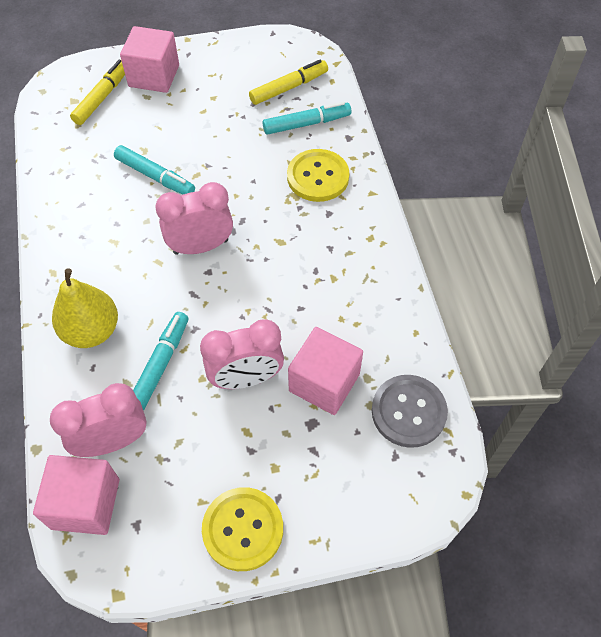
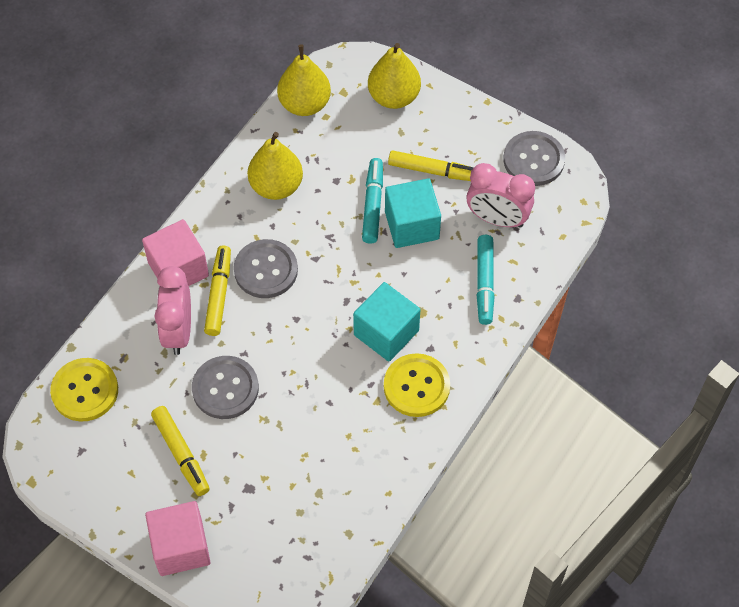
grey button: [372,375,448,448] = 1 -> [192,356,259,419] [234,239,298,298] [503,131,565,186] = 3
pink clock: [50,383,147,457] [156,182,233,255] [200,319,284,389] = 3 -> [154,266,191,355] [466,163,535,228] = 2
pink cube: [33,455,119,535] [120,26,179,93] [288,327,363,415] = 3 -> [142,219,209,286] [145,501,211,576] = 2
turquoise cube: none = 0 -> [353,282,420,362] [385,178,441,248] = 2
turquoise marker: [114,145,195,195] [133,312,189,410] [263,102,351,135] = 3 -> [362,158,383,244] [477,235,495,325] = 2
yellow marker: [70,60,125,125] [249,60,328,105] = 2 -> [151,406,210,496] [204,246,231,336] [388,150,474,181] = 3
yellow pear: [52,268,118,348] = 1 -> [248,132,303,200] [277,44,331,116] [368,43,421,109] = 3

